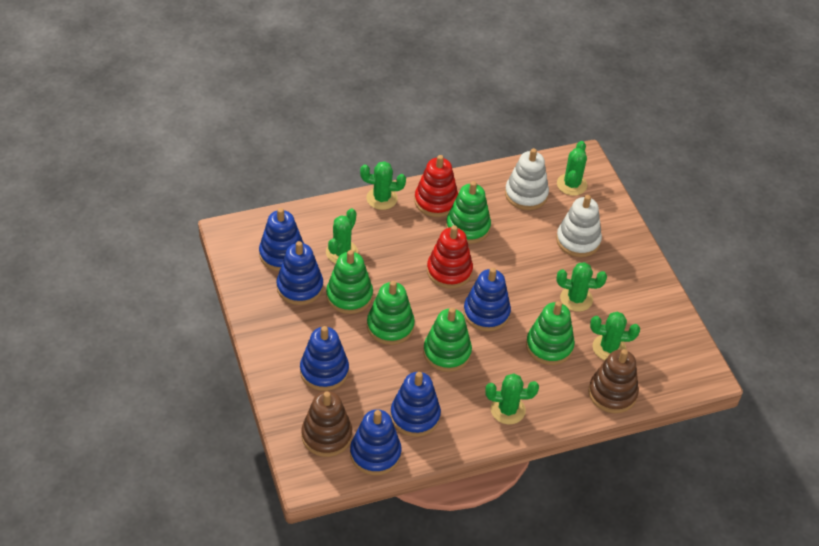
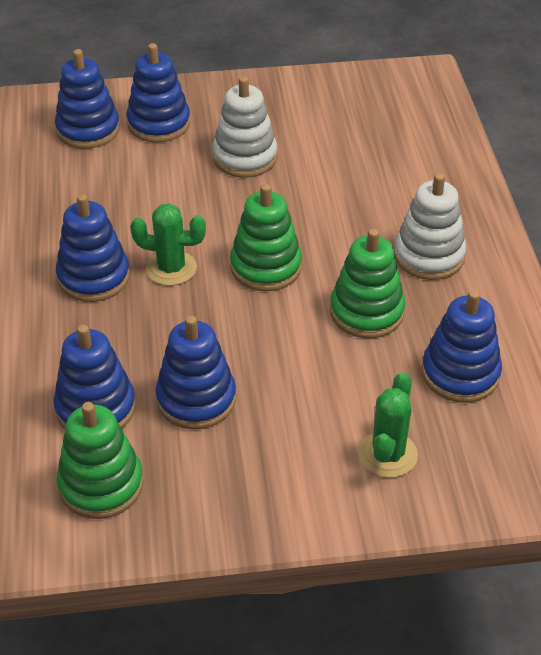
brown stacking toy: [301,391,352,457] [588,349,639,413] = 2 -> none = 0
green cactus: [326,208,358,264] [360,161,406,210] [485,373,539,424] [556,262,607,312] [557,141,587,196] [590,311,640,360] = 6 -> [130,203,206,286] [359,373,418,478] = 2
green stacking toy: [326,250,373,314] [367,281,415,345] [423,308,472,372] [446,181,491,244] [526,301,575,365] = 5 -> [57,402,144,519] [230,184,302,291] [330,229,405,338] = 3
red stacking toy: [414,155,458,217] [427,225,473,289] = 2 -> none = 0

